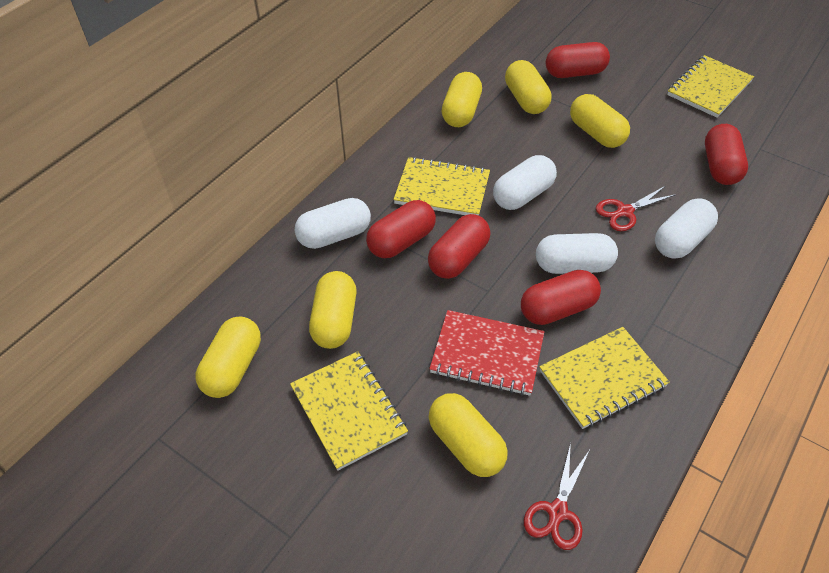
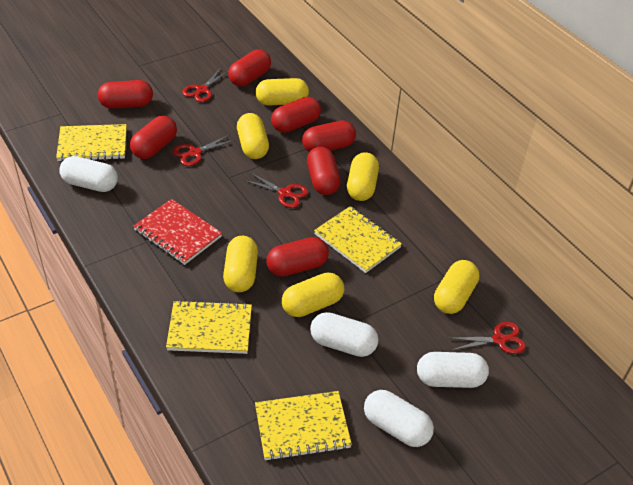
red capsule: [366,200,436,258] [428,214,490,279] [521,270,601,325] [546,42,610,78] [705,124,748,185] = 5 -> [98,80,153,109] [130,116,177,159] [228,49,271,86] [266,237,329,277] [271,97,321,133] [302,120,356,152] [307,147,341,195] = 7
red scissors: [524,443,589,550] [596,186,676,231] = 2 -> [173,134,236,166] [182,68,228,102] [243,172,308,208] [448,322,526,354] = 4

